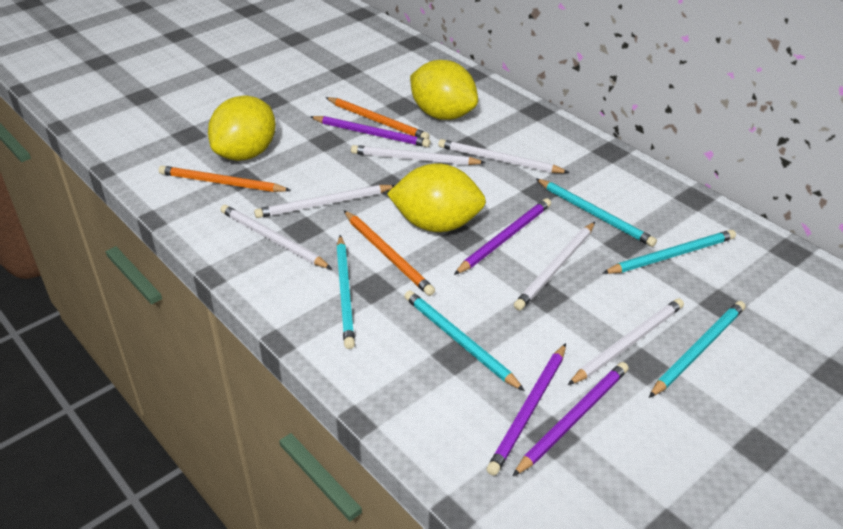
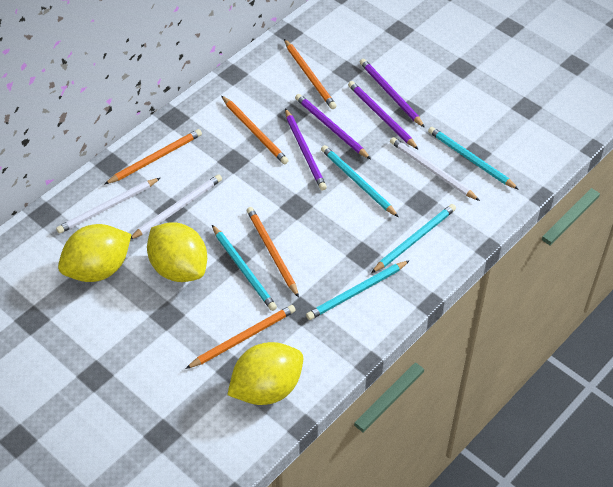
orange pencil: [159,166,291,192] [325,97,430,139] [344,210,435,296] = 3 -> [105,129,202,184] [185,305,296,369] [221,95,289,164] [247,207,299,298] [284,39,337,109] = 5
white pencil: [220,205,332,269] [254,185,395,218] [351,145,486,165] [438,139,570,173] [514,222,595,311] [568,298,684,385] = 6 -> [56,178,160,234] [130,174,222,240] [390,137,480,201] = 3

